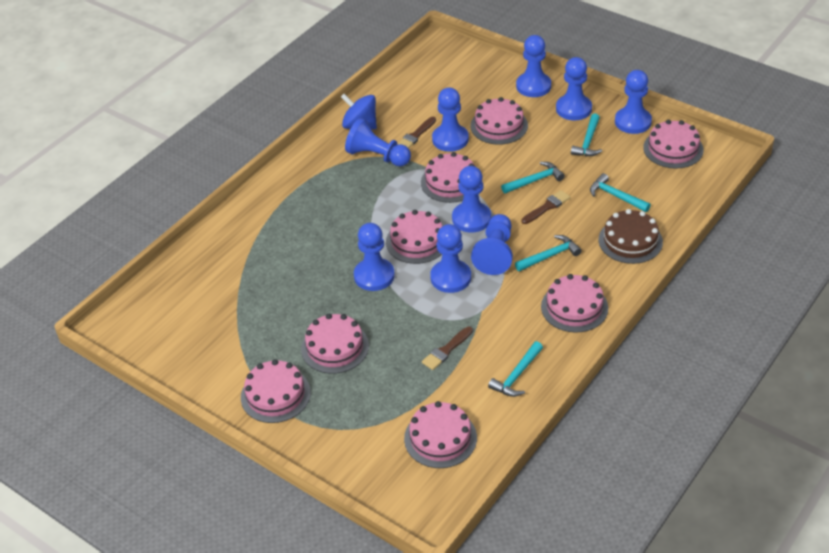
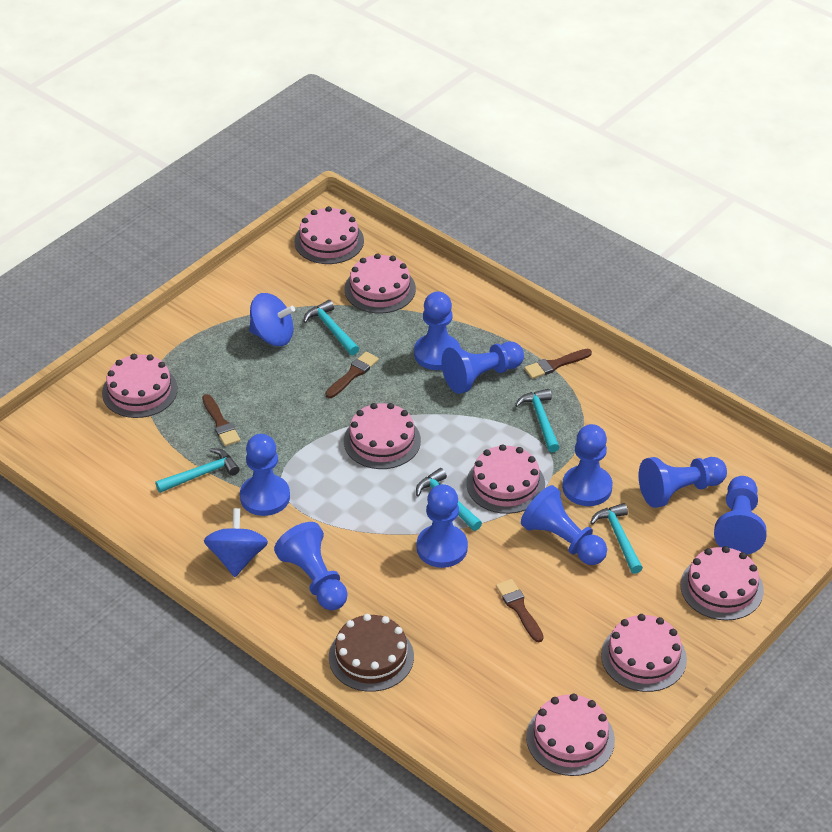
blue spinning top: [341,94,377,130] = 1 -> [204,508,268,577] [249,293,295,346] = 2
brown brush: [397,117,436,148] [422,327,473,370] [521,190,570,224] = 3 -> [202,394,240,446] [325,352,379,398] [496,579,544,642] [524,349,592,379] = 4

